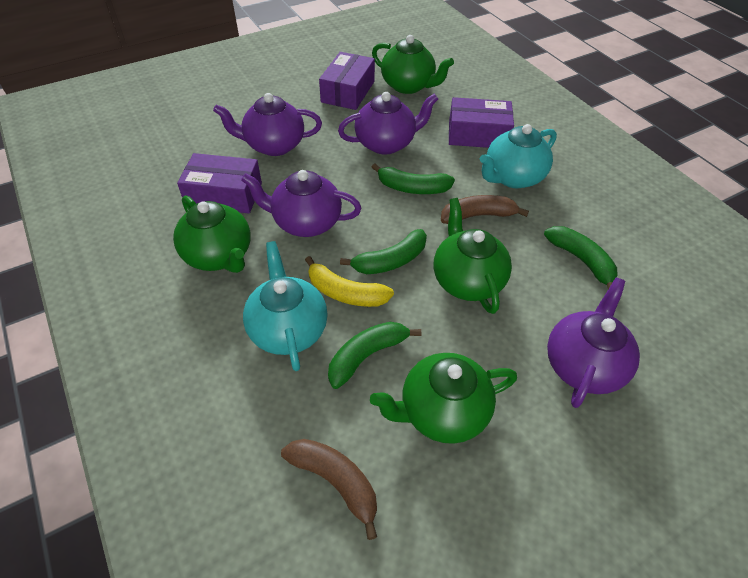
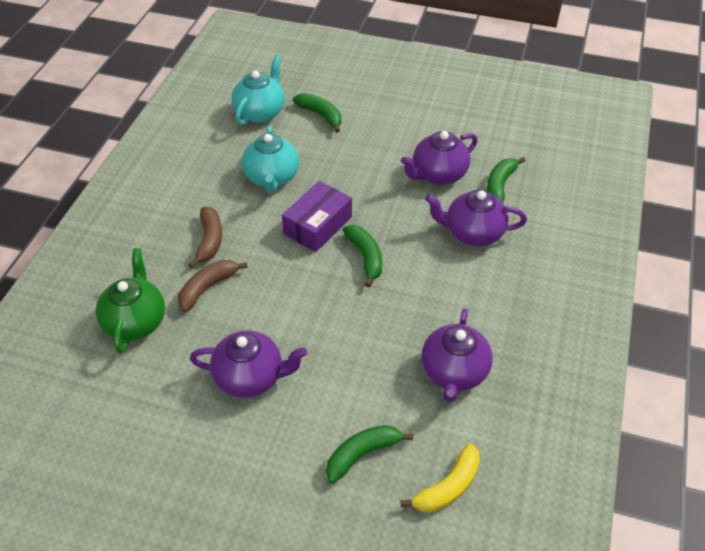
green teapot: [173,195,251,273] [370,353,517,444] [372,35,454,94] [434,198,512,314] = 4 -> [96,248,165,353] = 1
purple box: [177,153,262,213] [319,52,375,110] [449,97,514,148] = 3 -> [282,181,352,252] = 1

